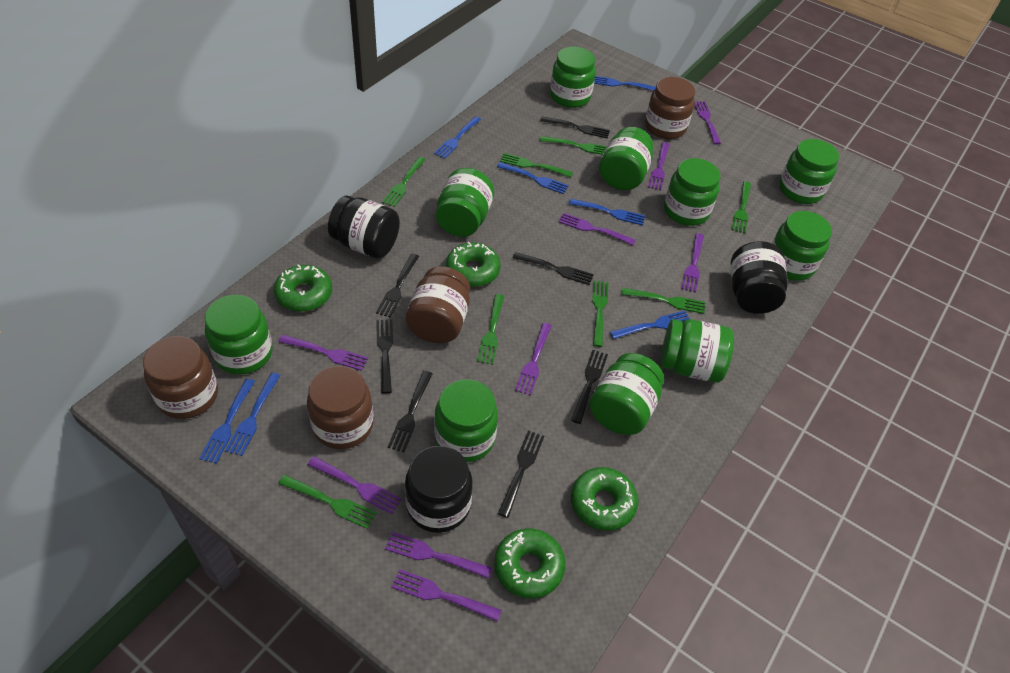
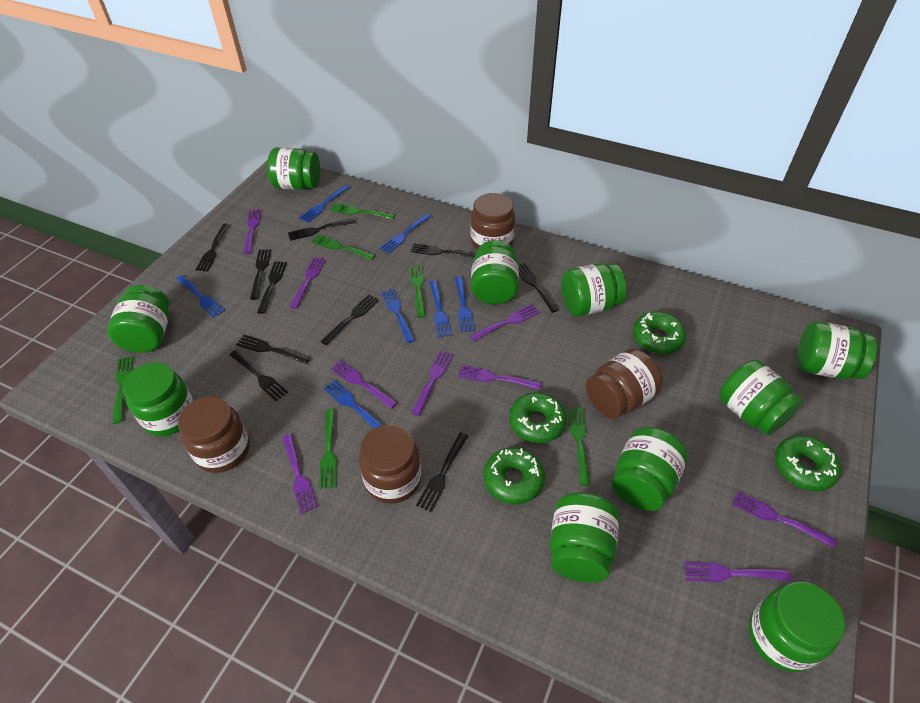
black fork: [376,254,419,318] [376,320,393,394] [388,371,432,452] [498,430,544,518] [513,252,594,285] [540,117,610,139] [571,350,608,424] = 7 -> [196,224,229,272] [230,350,288,401] [236,335,310,364] [250,249,272,300] [257,261,287,314] [288,218,356,241] [320,295,379,345] [410,243,476,259] [416,432,468,512] [519,263,559,313] = 10
black jar: [328,196,400,259] [405,446,473,533] [731,241,788,314] = 3 -> none = 0
green fork: [278,475,377,529] [382,157,426,207] [477,294,504,365] [500,153,573,177] [540,136,607,155] [592,280,609,347] [621,288,705,314] [732,181,751,234] = 8 -> [112,357,134,424] [312,234,375,260] [319,409,337,489] [330,203,395,219] [409,265,425,318] [567,408,590,486] = 6

